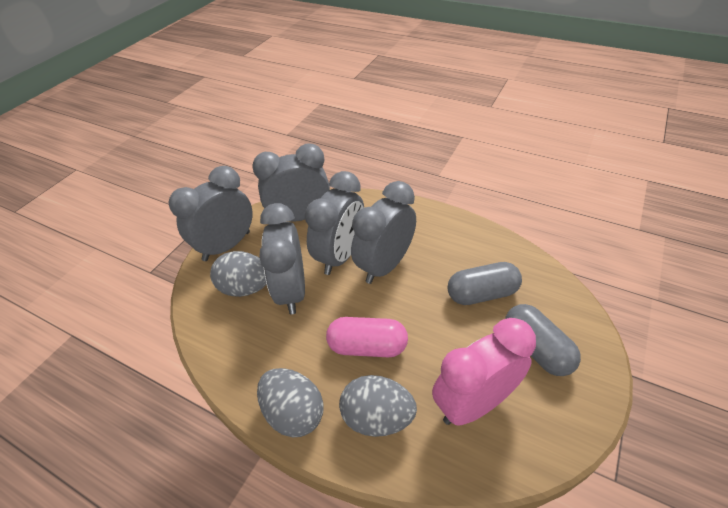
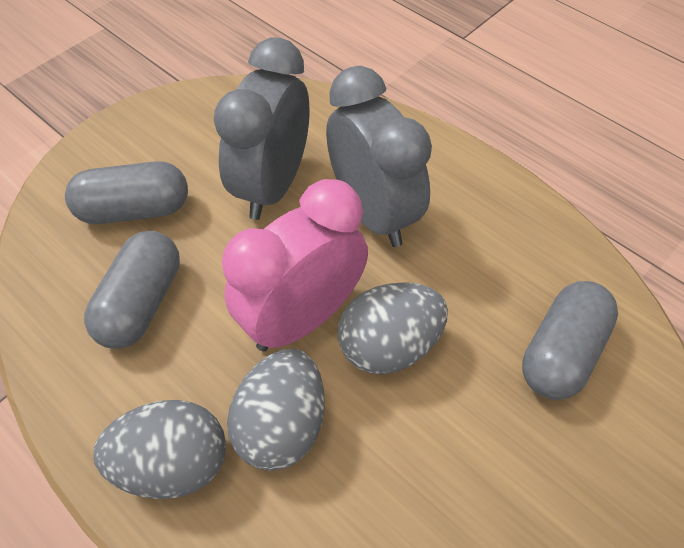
grey capsule: [448,262,522,305] [505,304,581,376] = 2 -> [65,161,188,224] [84,231,180,349] [522,281,618,400] = 3
grey clock: [169,166,253,261] [252,143,330,222] [259,203,305,314] [305,171,364,275] [351,181,416,284] = 5 -> [214,38,309,220] [326,66,432,247] = 2
pink capsule: [326,317,408,357] = 1 -> none = 0

